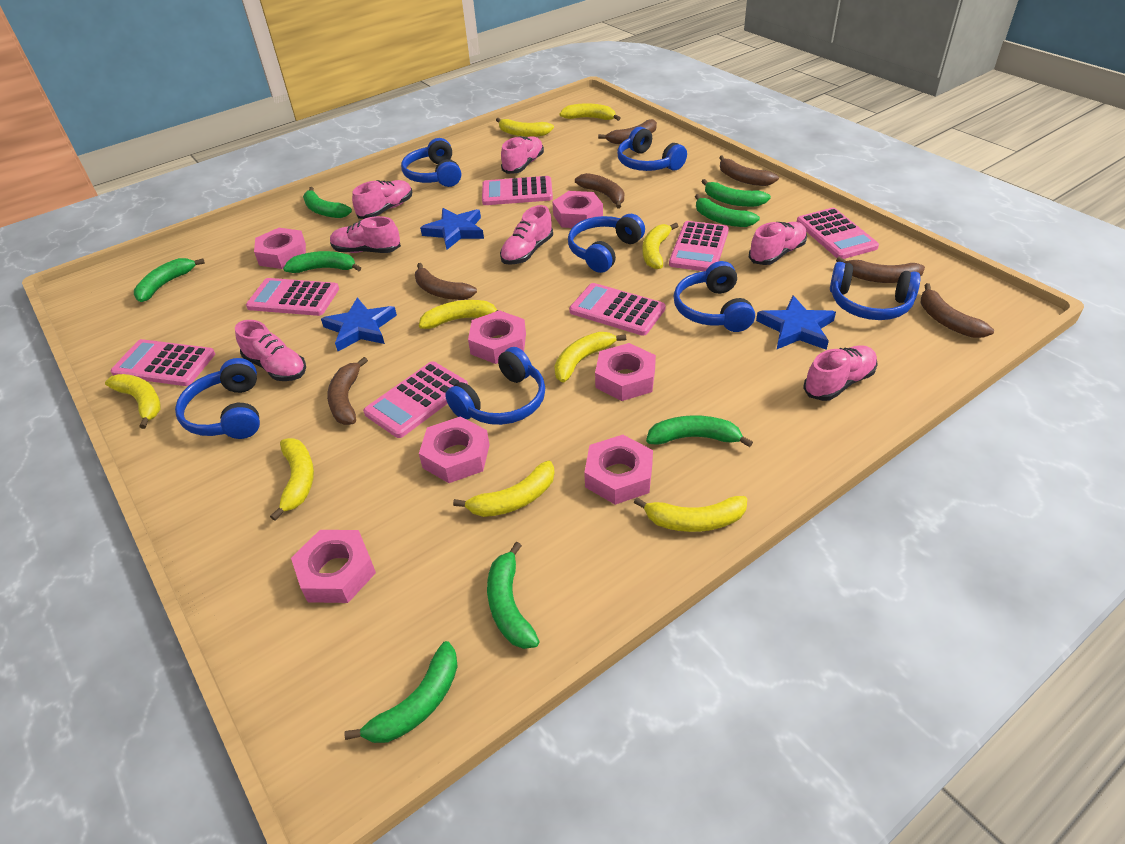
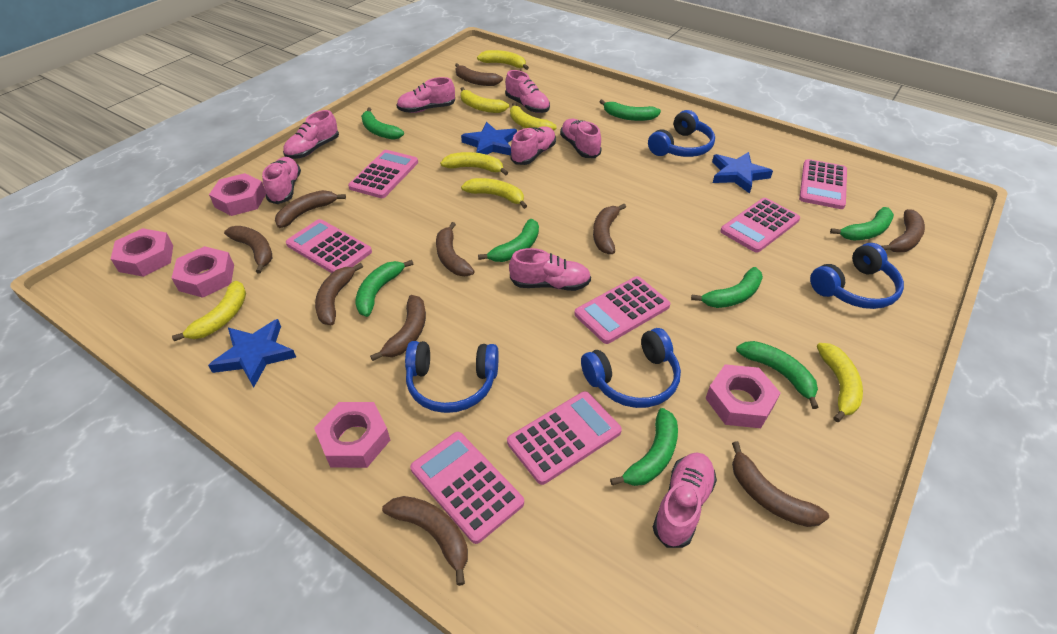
blue headphones: [175,358,260,439] [401,138,461,187] [445,347,545,425] [568,214,645,273] [617,127,687,171] [674,261,755,332] [830,262,921,320] = 7 -> [405,341,499,413] [581,328,681,408] [648,110,715,157] [810,243,904,309] = 4
brown banana: [327,357,368,425] [415,263,477,300] [575,173,624,209] [598,119,657,144] [719,155,779,186] [836,257,925,283] [920,283,994,338] = 7 -> [224,226,272,274] [275,190,346,228] [315,263,363,325] [370,295,426,361] [382,496,468,586] [436,222,475,276] [455,63,503,86] [593,204,626,254] [732,441,829,527] [881,209,925,252] = 10
pink nut: [254,228,306,269] [291,530,376,603] [419,416,489,483] [468,310,526,364] [552,191,603,228] [584,435,653,505] [595,343,656,401] = 7 -> [111,228,173,277] [172,246,234,298] [209,173,266,216] [314,402,390,468] [705,364,780,428] = 5
pink shoe: [235,320,306,381] [330,216,401,253] [352,180,412,219] [500,205,553,265] [501,136,544,174] [749,222,807,265] [803,345,878,401] = 7 -> [262,157,301,204] [283,110,339,159] [397,77,455,113] [505,70,550,113] [509,248,591,291] [510,126,556,165] [560,119,602,158] [653,452,717,548] = 8
yellow banana: [105,374,161,429] [270,438,314,521] [419,300,499,329] [453,461,555,517] [496,118,554,137] [554,332,626,383] [560,103,621,121] [634,496,747,532] [642,223,678,269] = 9 -> [172,281,246,341] [440,152,508,175] [460,87,509,113] [461,178,527,209] [477,50,529,70] [510,102,556,131] [817,343,863,422] = 7

